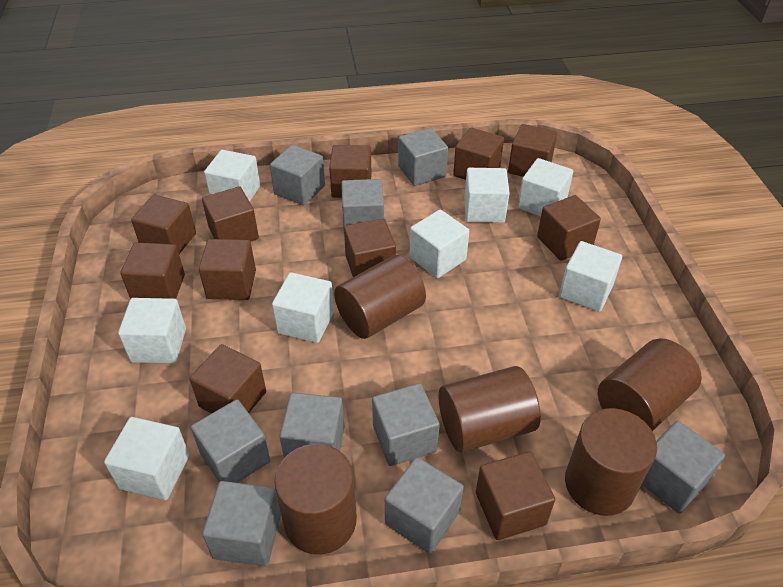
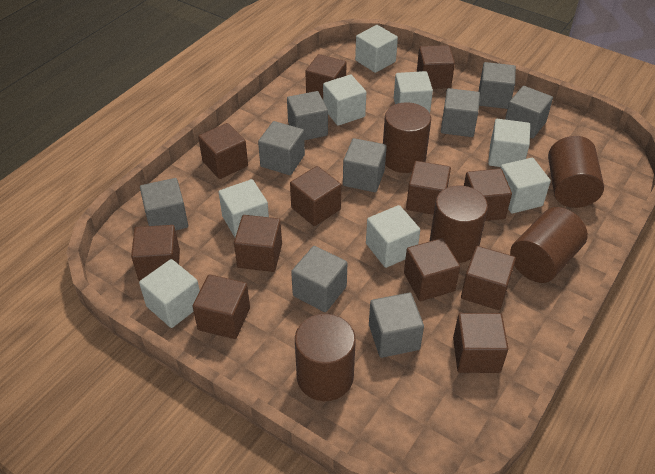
brown cube: [120,243,185,299] [131,195,196,254] [189,344,266,414] [199,239,256,300] [202,186,259,241] [329,145,372,198] [344,219,396,277] [453,127,504,180] [476,451,555,540] [508,124,557,177] [537,195,601,261] = 11 -> [131,225,180,281] [192,274,250,339] [198,123,248,179] [234,215,282,272] [290,166,341,226] [305,54,347,99] [404,238,460,301] [406,161,451,215] [417,45,455,89] [453,313,508,373] [461,246,516,310] [464,169,512,221] = 12

